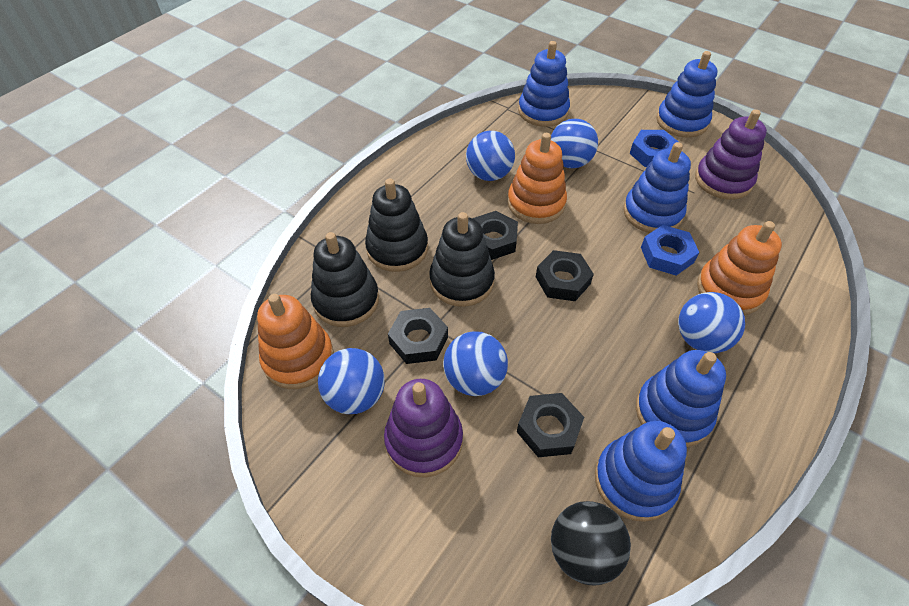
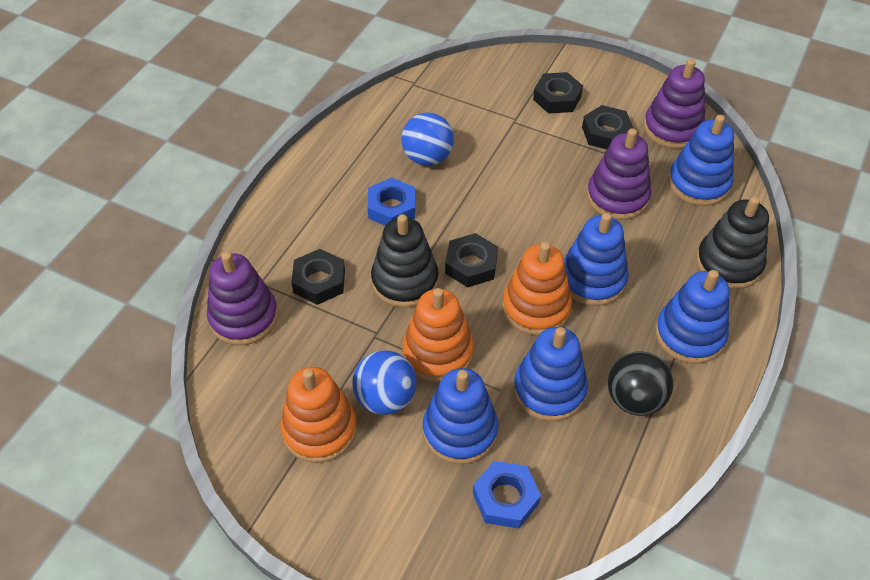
black stacking toy: [311,232,379,327] [365,179,428,272] [429,212,495,307] = 3 -> [371,214,438,308] [696,196,769,289] = 2
blue ball: [318,348,385,414] [443,331,508,396] [466,131,515,181] [551,119,598,168] [678,292,745,353] = 5 -> [352,350,417,415] [401,113,454,166] = 2
purple stacking toy: [384,379,463,478] [695,109,767,200] = 2 -> [207,252,278,345] [587,128,651,220] [644,59,705,149] = 3

